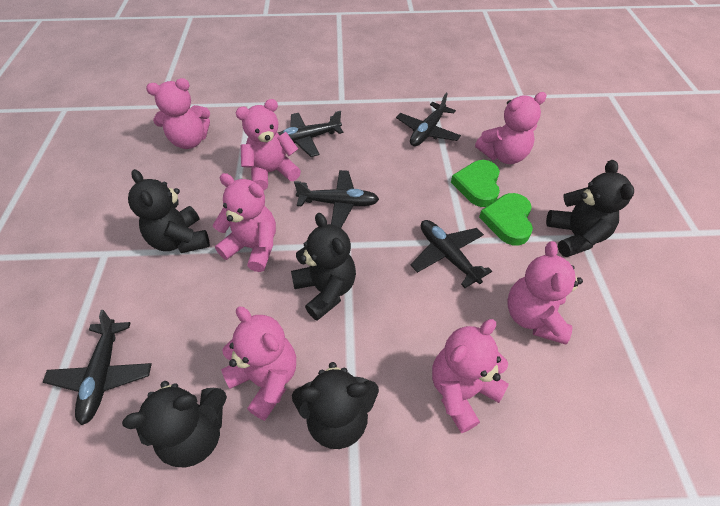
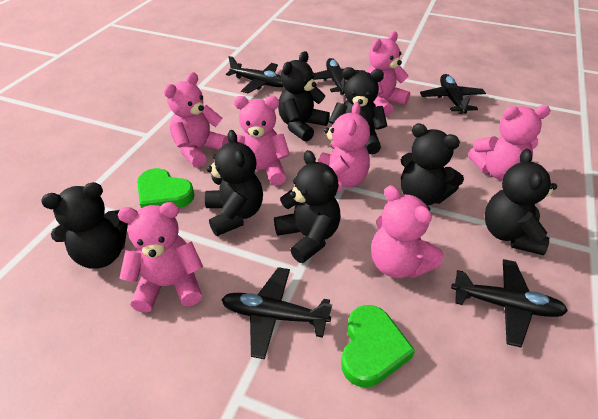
black teddy bear: [122,381,227,468] [128,169,210,253] [291,213,356,321] [292,362,379,449] [546,160,634,257] = 5 -> [41,182,128,269] [205,130,263,236] [274,150,341,263] [278,51,330,142] [329,67,387,154] [401,123,464,206] [485,149,557,255] = 7

